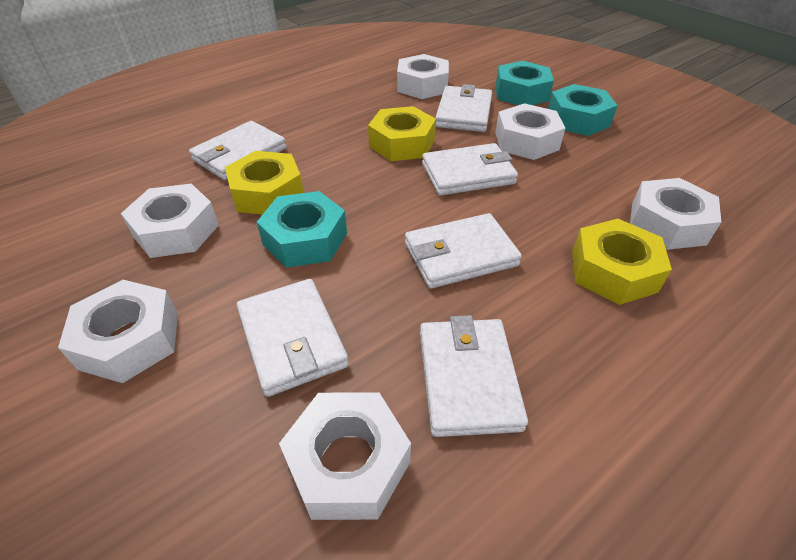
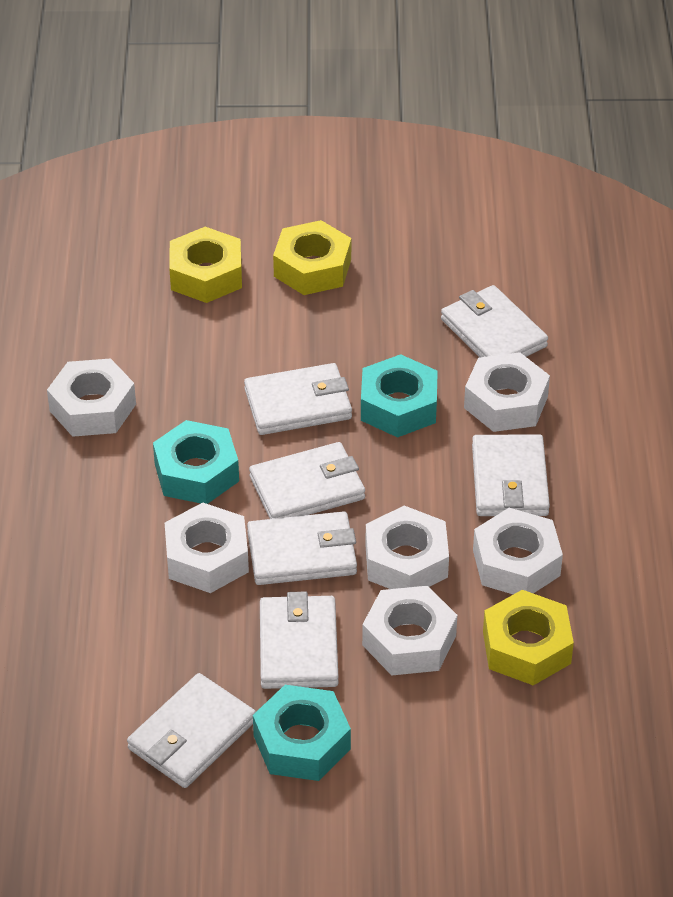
white wallet: [189,121,286,180] [237,279,349,397] [405,213,522,289] [420,315,528,437] [422,143,518,196] [435,84,492,132] = 6 -> [127,673,256,788] [244,363,352,435] [247,511,357,585] [249,442,365,519] [260,591,338,689] [441,285,548,357] [472,434,550,516] = 7

